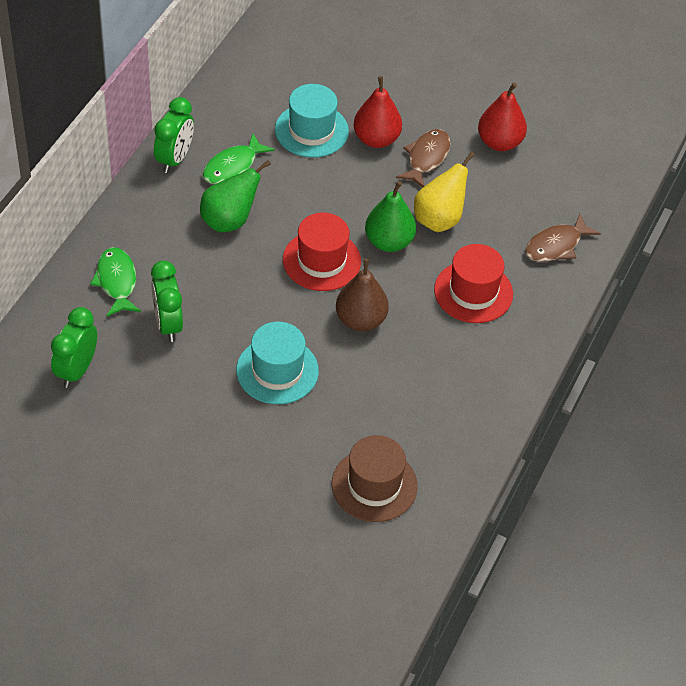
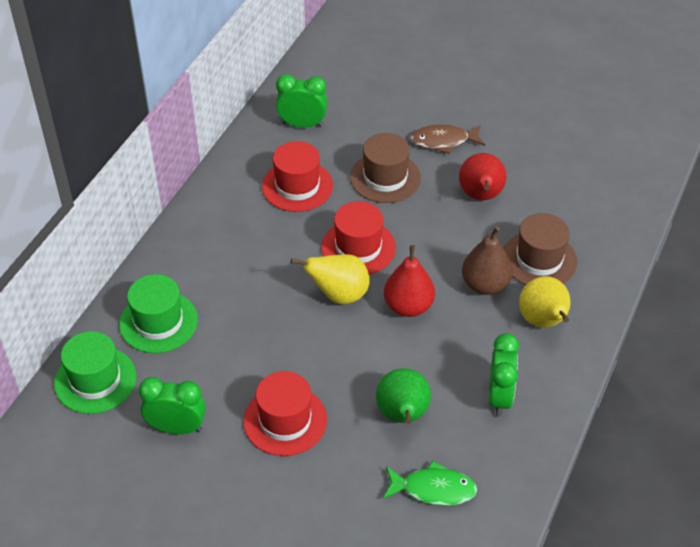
brown fish: [396,129,451,188] [525,214,601,262] = 2 -> [410,125,485,154] = 1
brown hat: [331,435,418,522] = 1 -> [350,133,421,203] [504,213,577,285] = 2
green fish: [90,247,141,316] [203,133,275,184] = 2 -> [383,460,477,506] = 1
green hat: none = 0 -> [54,331,136,414] [119,274,198,353] = 2
green pear: [200,160,271,232] [365,181,416,252] = 2 -> [376,368,431,424] = 1
red hat: [283,213,361,291] [434,244,513,323] = 2 -> [243,371,327,456] [262,141,333,212] [321,201,396,275] = 3
turquoise hat: [236,322,319,404] [275,84,349,158] = 2 -> none = 0
yellow pear: [414,152,475,232] = 1 -> [291,254,370,304] [519,276,570,328] = 2

